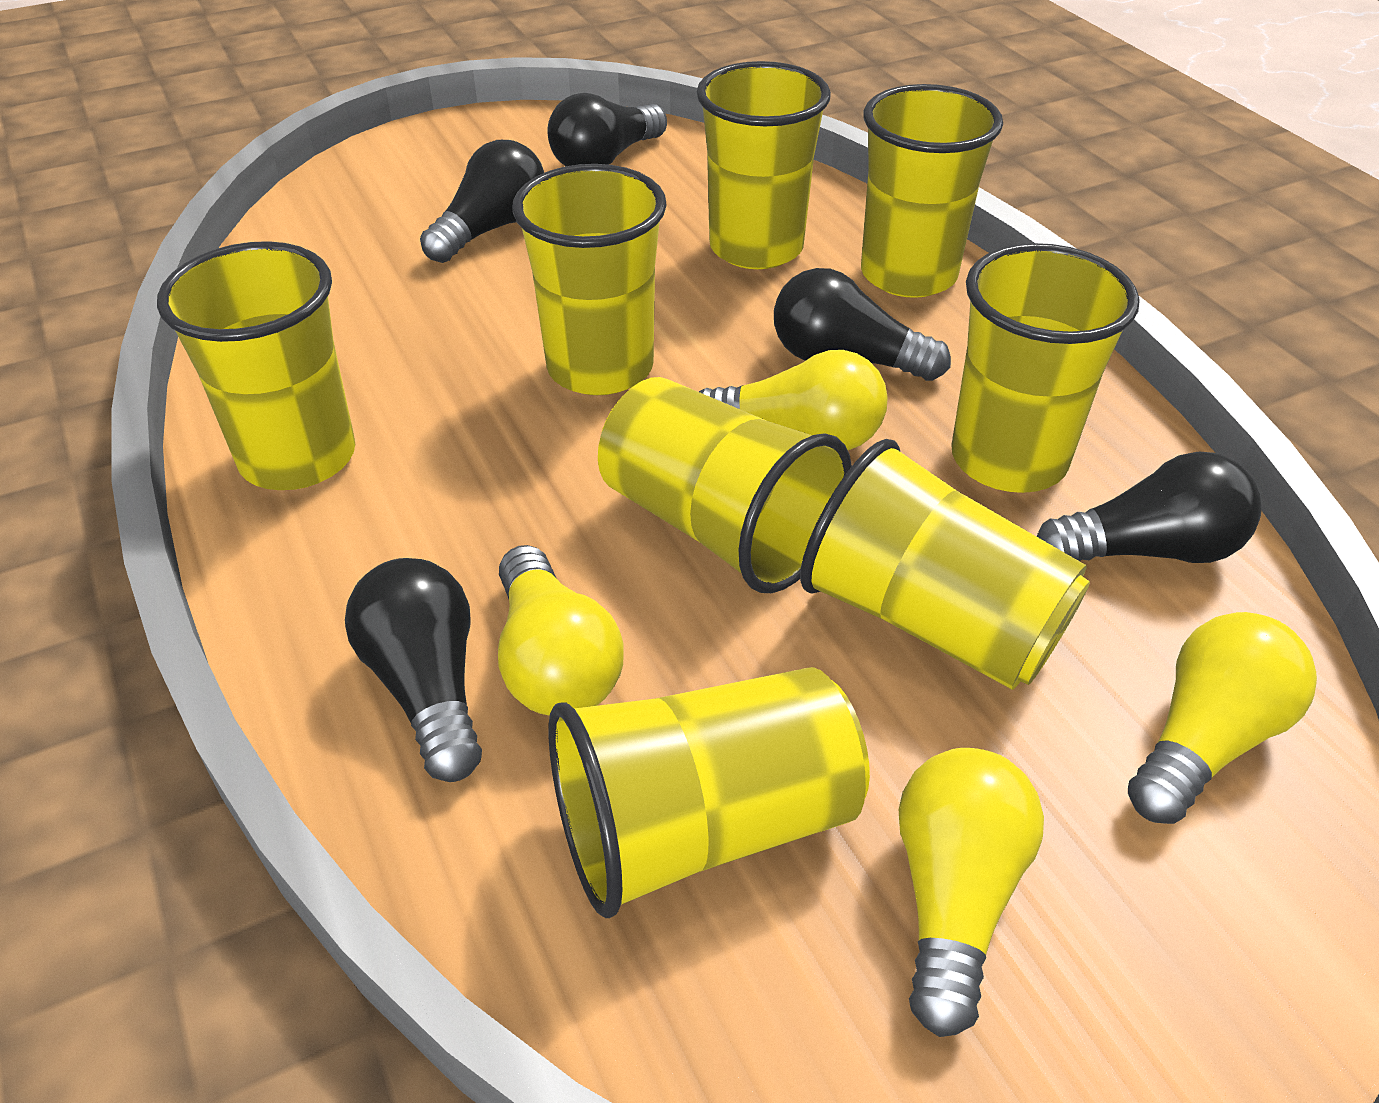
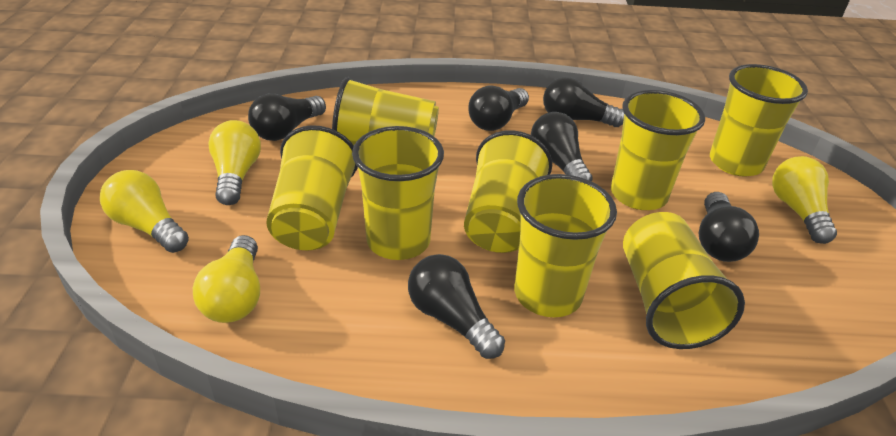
black light bulb: [345,558,482,782] [420,140,544,263] [548,93,667,166] [774,268,951,381] [1037,452,1261,563] = 5 -> [248,93,326,141] [408,254,505,359] [468,86,529,131] [531,112,593,182] [543,77,624,127] [699,192,759,262] = 6

